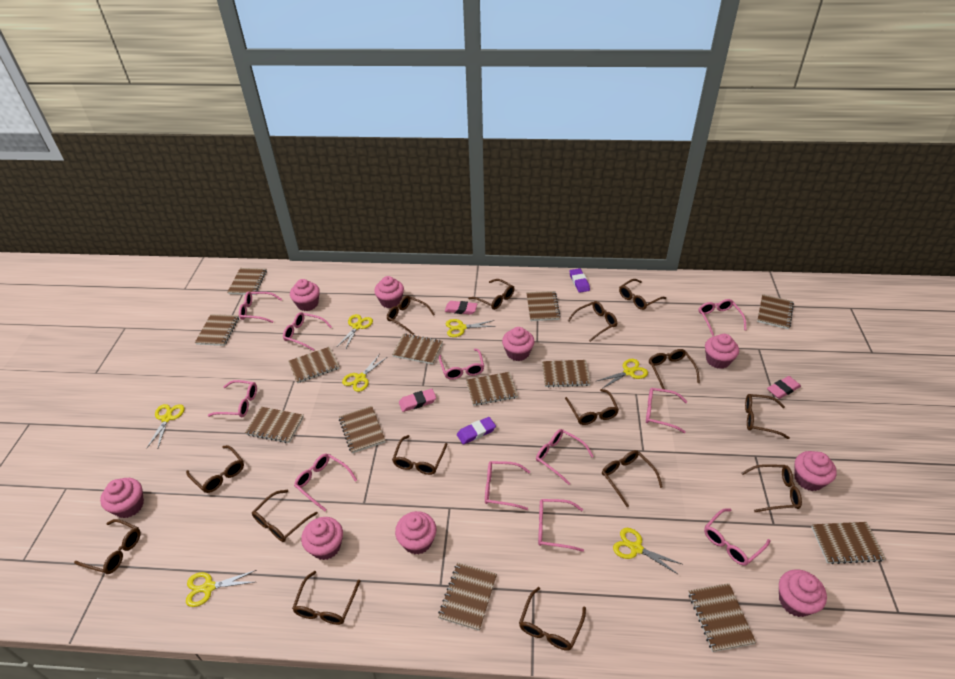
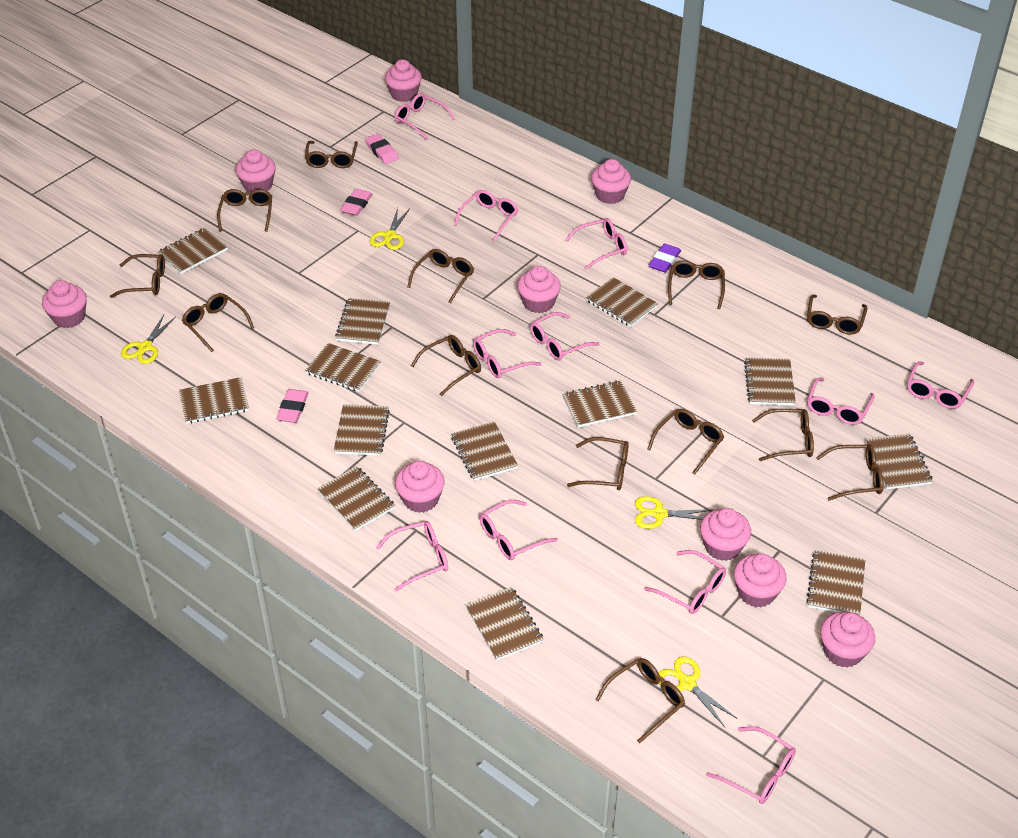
brown glasses: [74,519,140,574] [186,445,244,493] [252,490,318,542] [292,571,360,625] [387,296,435,335] [392,435,447,475] [468,279,514,310] [519,587,586,651] [565,389,619,425] [568,301,618,342] [602,450,663,507] [619,279,666,310] [649,349,700,389] [742,464,802,512] [745,394,790,439] = 15 -> [110,254,165,298] [182,293,254,352] [217,189,272,232] [305,141,358,168] [407,249,474,303] [411,335,481,396] [567,437,629,490] [595,658,685,743] [647,409,724,475] [668,260,725,309] [752,409,814,461] [807,295,867,335] [816,445,884,501] = 13
purple eraser: [457,417,496,445] [569,268,590,293] = 2 -> [648,243,681,273] = 1
yellow scissors: [146,404,184,449] [186,570,256,607] [337,314,373,350] [342,355,387,392] [446,319,496,337] [597,359,648,388] [613,528,682,575] = 7 -> [121,315,176,364] [370,208,410,250] [635,496,715,529] [658,656,738,727] = 4

